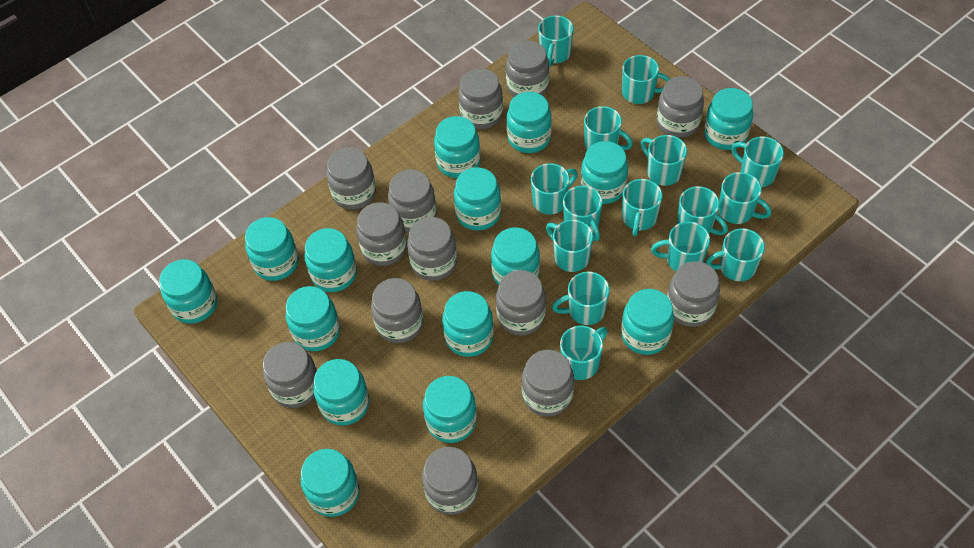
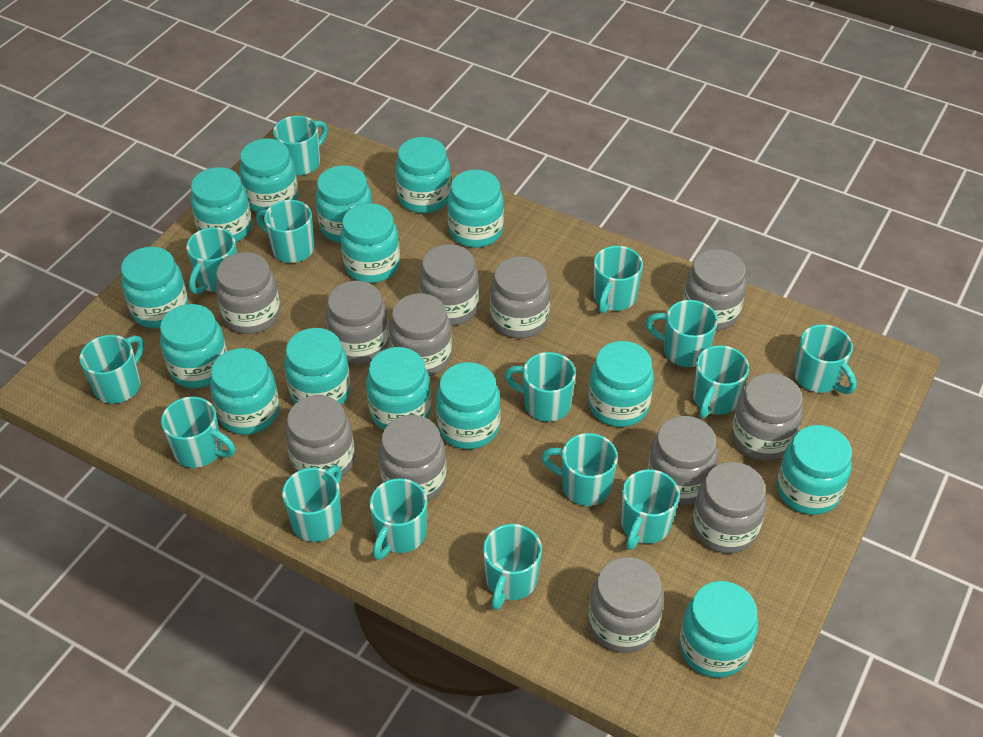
grey jar: [263,342,317,408] [327,147,376,210] [357,202,407,266] [371,278,424,343] [388,169,437,232] [407,217,457,281] [422,447,478,515] [458,68,503,129] [496,270,546,336] [506,40,549,97] [522,350,574,417] [657,76,704,138] [667,261,720,327] = 13 -> [216,252,280,334] [286,395,355,478] [326,281,389,364] [379,415,447,502] [389,293,452,376] [419,244,479,326] [490,256,550,339] [588,557,664,653] [647,416,718,505] [683,249,747,331] [692,462,767,553] [732,373,803,461] = 12

